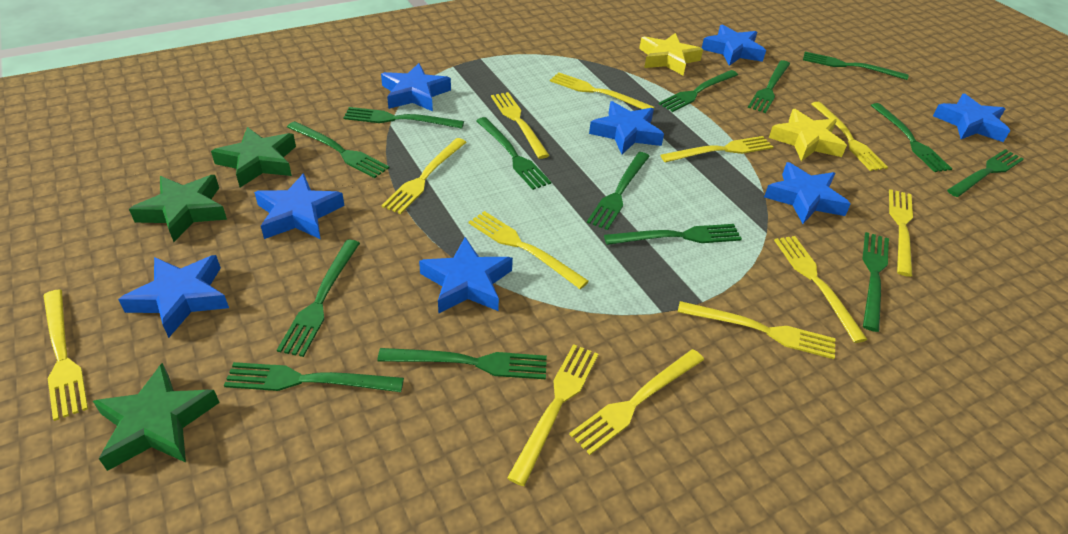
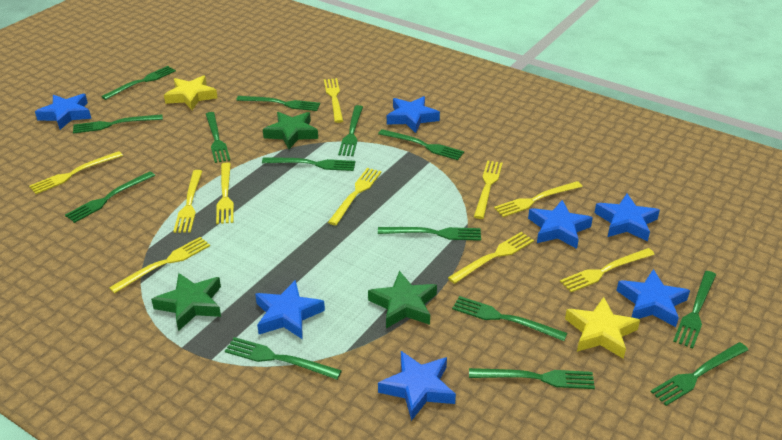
blue star: [118,255,229,338] [254,173,345,239] [381,63,451,112] [419,237,513,314] [589,101,664,154] [702,25,766,66] [764,162,851,224] [933,94,1010,142] = 8 -> [35,94,91,130] [255,280,325,339] [378,351,456,421] [387,96,440,133] [528,200,593,249] [594,194,660,241] [616,269,690,327] = 7
yellow fork: [43,289,88,421] [381,138,467,214] [468,211,589,289] [491,92,550,159] [507,344,598,486] [550,72,655,109] [569,349,704,455] [660,136,773,163] [678,301,835,359] [774,236,868,343] [811,102,888,171] [889,189,913,277] = 12 -> [29,151,123,194] [109,237,210,294] [173,170,202,233] [216,163,234,224] [324,78,343,123] [328,168,382,225] [448,232,534,284] [474,160,503,219] [494,181,583,217] [560,248,655,292] = 10

